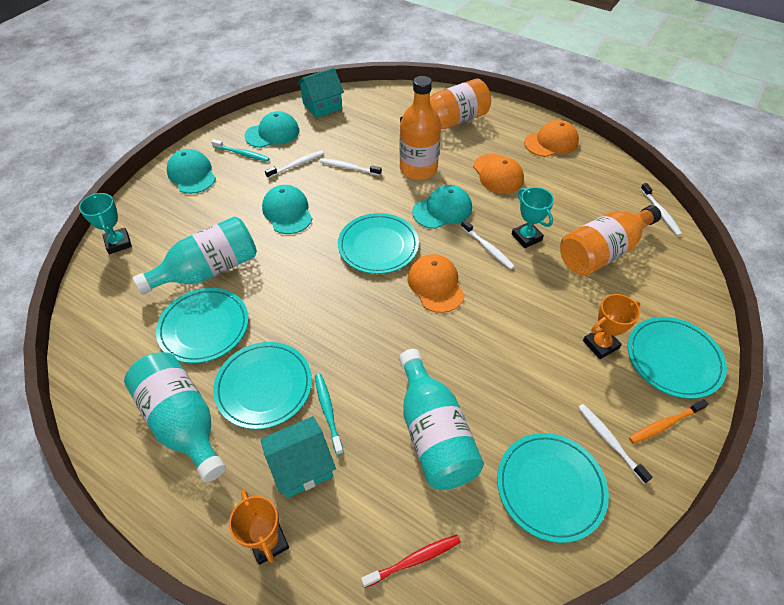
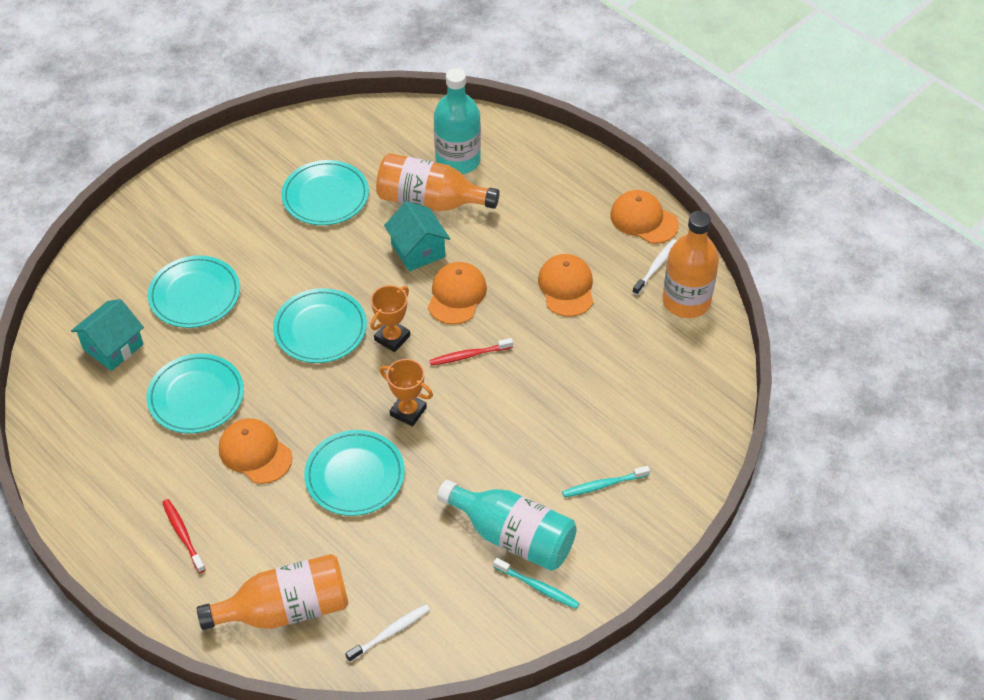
orange cap: [408,254,465,313] [473,154,524,194] [524,120,579,157] = 3 -> [219,418,293,484] [428,262,487,325] [538,254,594,317] [610,190,679,244] = 4
orange toothbrush: [629,399,709,444] = 1 -> none = 0
red toothbrush: [361,535,461,588] = 1 -> [162,499,206,573] [429,338,513,366] = 2
turquoise bottle: [124,352,226,482] [133,216,257,295] [399,349,484,490] = 3 -> [434,68,481,174] [437,480,577,571] = 2
turquoise cap: [167,149,216,194] [244,111,299,148] [262,185,312,234] [412,185,472,229] = 4 -> none = 0
turquoise trophy: [79,193,132,254] [511,187,554,248] = 2 -> none = 0
white toothbrush: [265,150,324,178] [320,158,382,176] [461,220,515,269] [578,404,653,484] [641,183,682,236] = 5 -> [345,604,430,662] [633,239,677,295] = 2

